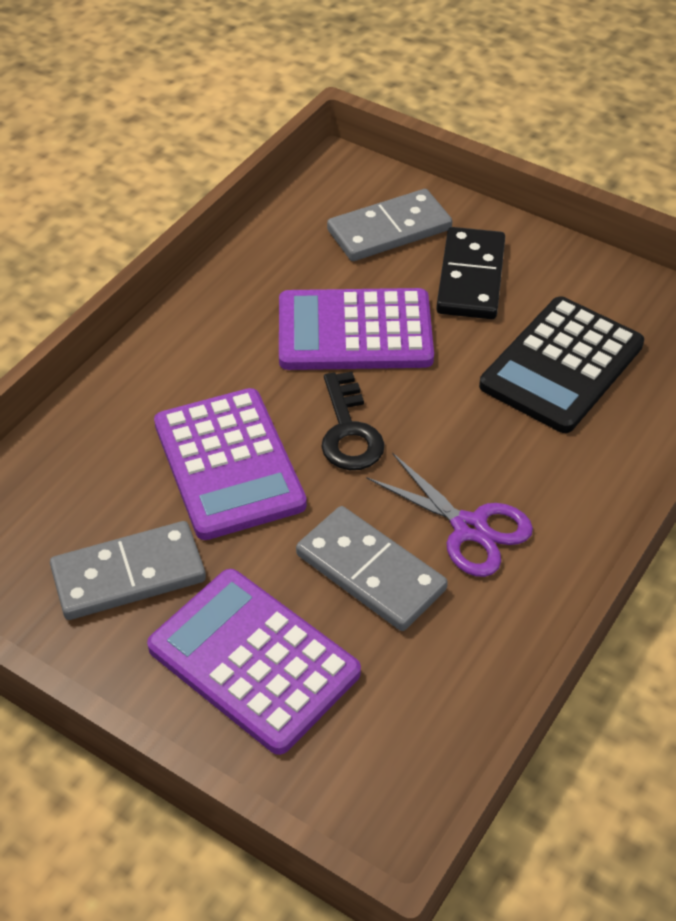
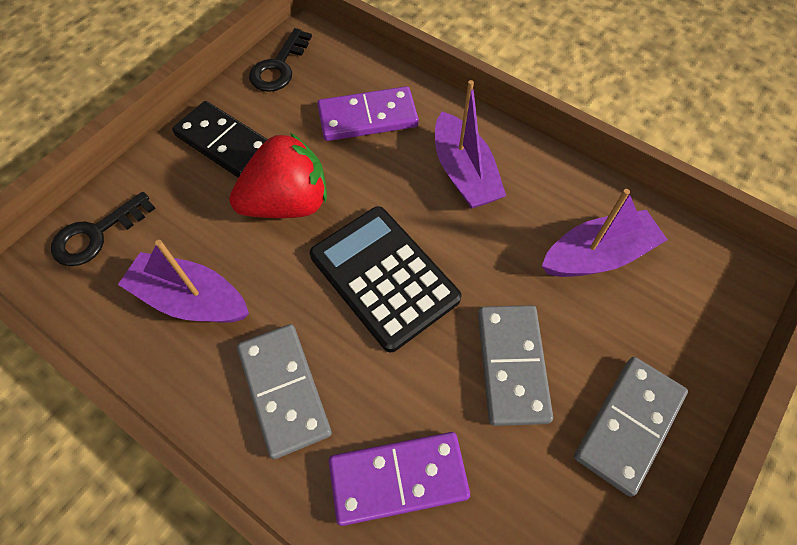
black key: [321,372,385,470] = 1 -> [51,192,156,266] [249,28,312,92] = 2
purple boat: none = 0 -> [118,240,249,323] [435,80,506,209] [542,189,668,277] = 3
purple calculator: [147,569,361,755] [154,388,307,540] [279,288,434,370] = 3 -> none = 0
purple domino: none = 0 -> [317,86,419,141] [329,432,470,526] = 2
purple scissors: [367,453,533,577] = 1 -> none = 0
red strawberry: none = 0 -> [229,133,327,218] = 1

